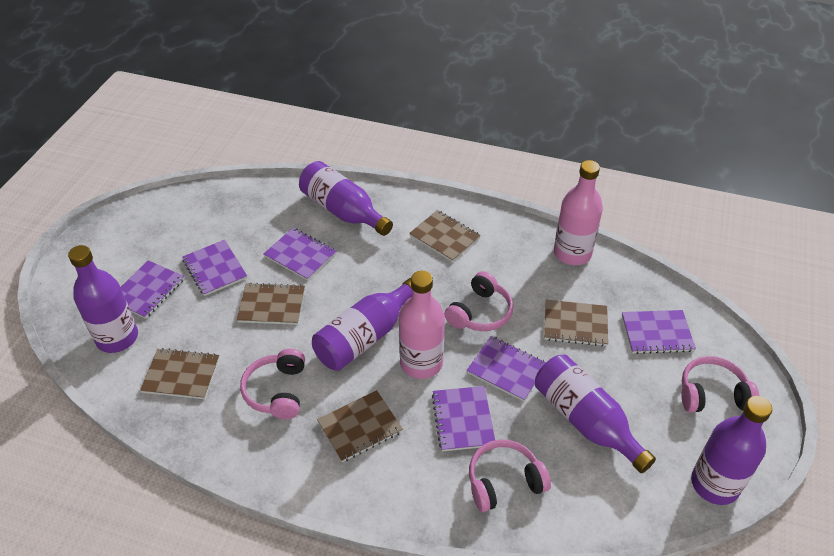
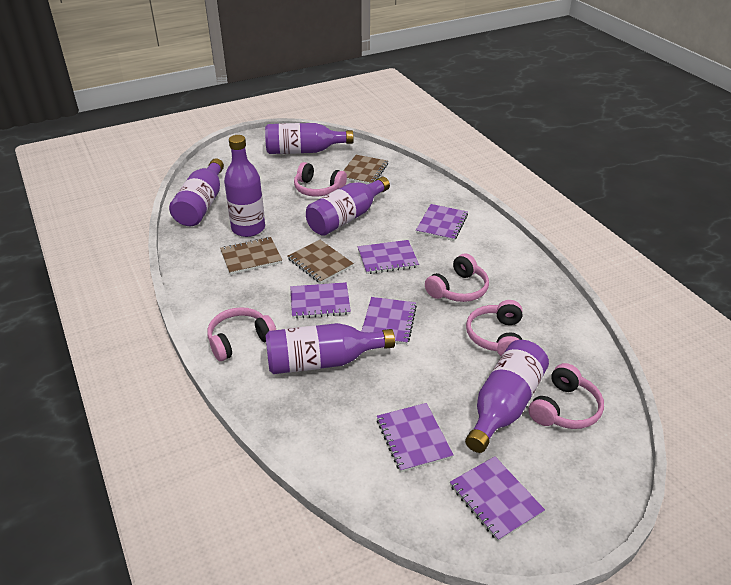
brown notebook: [140,348,220,399] [237,283,305,325] [317,390,403,462] [409,210,481,262] [544,300,608,347] = 5 -> [220,237,282,275] [288,240,354,284] [343,155,388,184] = 3
pink bottle: [399,271,445,379] [554,160,603,265] = 2 -> none = 0
pink headphones: [240,349,305,419] [444,271,513,331] [469,439,551,512] [681,356,759,412] = 4 -> [207,307,276,361] [294,162,347,196] [425,253,489,302] [466,300,523,356] [528,363,604,429] = 5
purple bottle: [68,245,138,353] [299,161,393,236] [312,278,413,371] [535,355,656,473] [691,396,772,505] = 5 -> [169,158,224,226] [224,135,265,237] [265,123,354,154] [265,323,395,374] [306,176,390,236] [465,340,549,453] = 6

